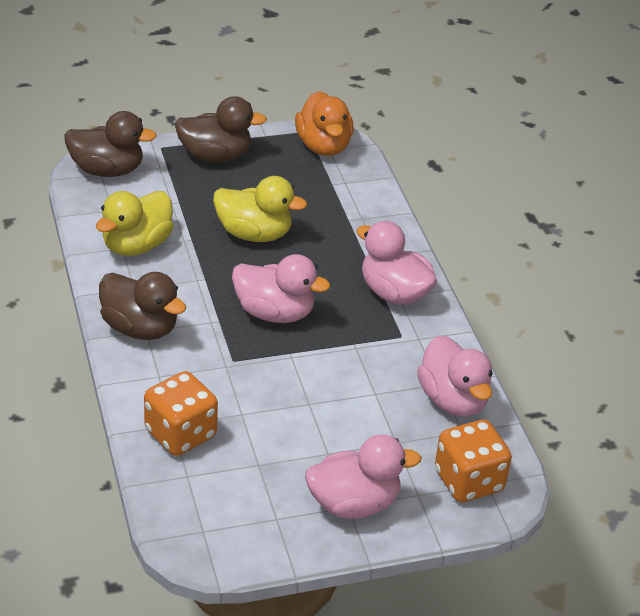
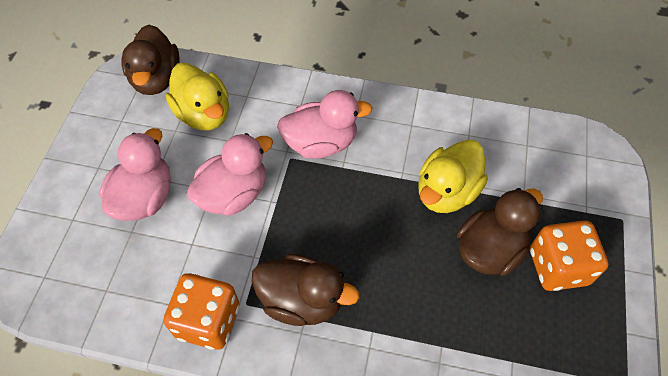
orange duck: [295,91,354,156] = 1 -> none = 0
pink duck: [232,254,330,323] [305,435,422,519] [356,221,437,305] [417,335,493,417] = 4 -> [99,128,171,221] [187,133,273,216] [277,90,373,159] = 3

